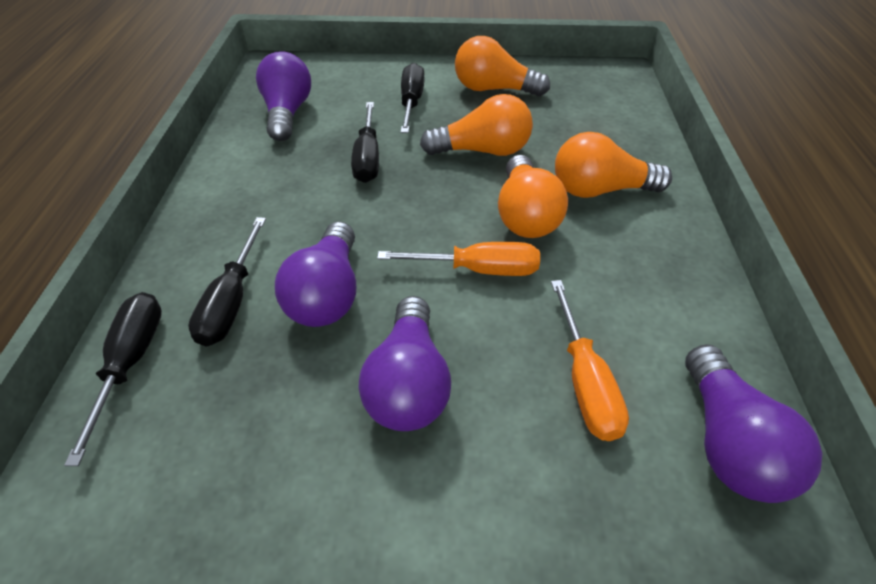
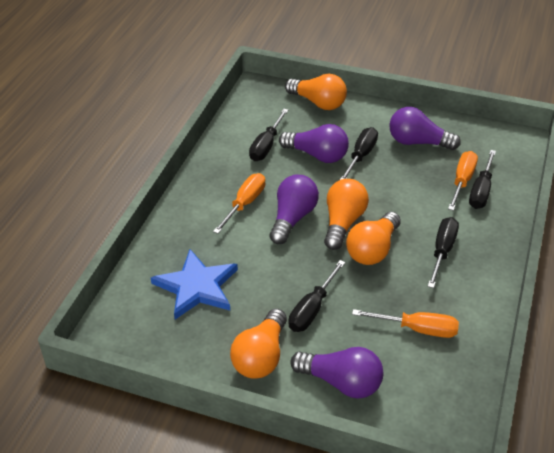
black screwdriver: [64,292,162,466] [188,217,266,346] [351,102,379,183] [401,63,425,133] = 4 -> [249,109,288,161] [289,260,345,332] [340,127,378,180] [428,217,459,288] [469,150,496,209] = 5
blue star: none = 0 -> [151,249,238,319] = 1
orange screwdriver: [377,242,540,276] [551,280,629,441] = 2 -> [213,173,265,234] [352,309,459,338] [448,151,478,211] = 3

